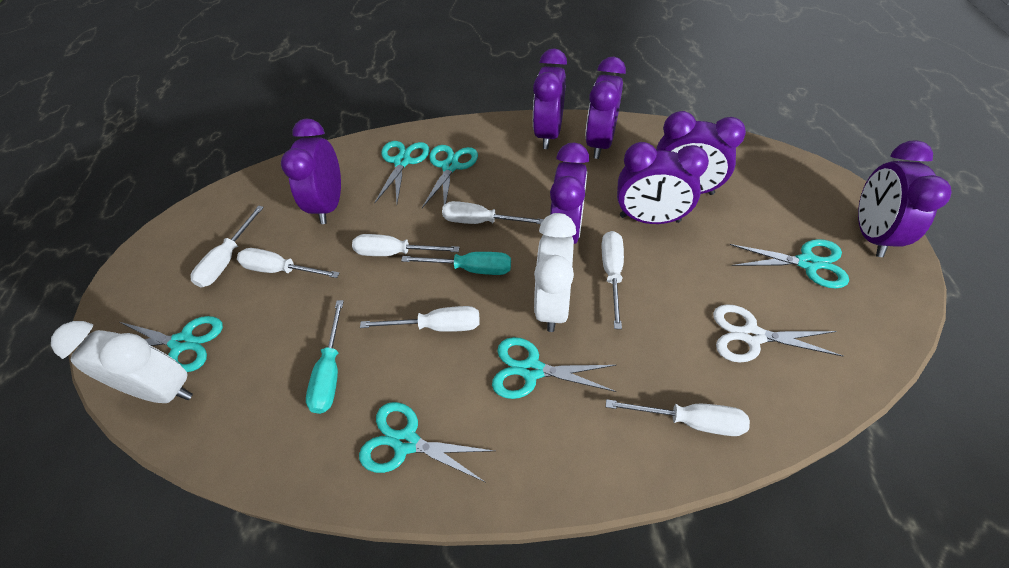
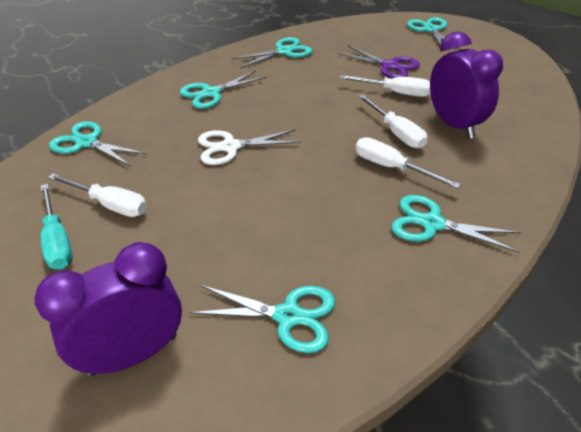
purple clock: [281,118,341,224] [533,48,567,149] [550,143,590,244] [585,57,626,159] [617,142,709,224] [656,111,746,195] [858,140,952,257] = 7 -> [35,242,182,376] [430,32,503,138] = 2
purple scissors: none = 0 -> [338,46,420,78] = 1
turquoise screwdriver: [306,300,344,414] [401,252,511,275] = 2 -> [41,184,73,269] = 1
white clock: [51,321,193,403] [534,213,576,332] = 2 -> none = 0
white screwdriver: [190,206,264,288] [237,248,339,278] [352,234,460,256] [360,306,480,332] [442,201,544,224] [602,231,624,329] [606,399,750,436] = 7 -> [48,174,147,217] [340,75,431,97] [355,137,461,189] [358,94,427,148] = 4

